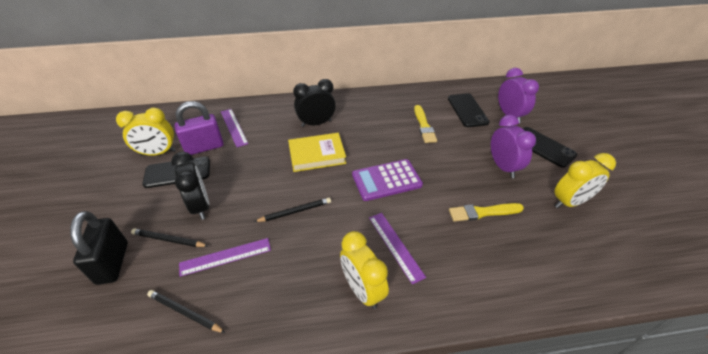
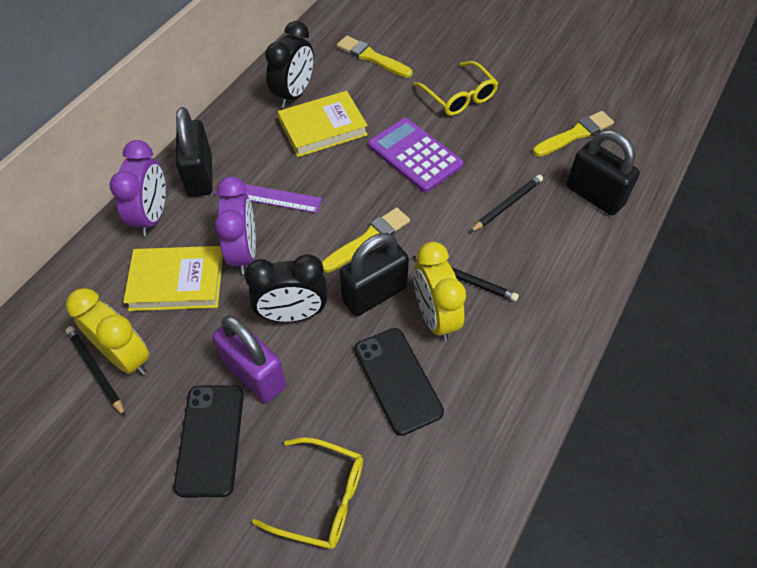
black padlock: [70,211,128,285] = 1 -> [176,107,212,197] [340,233,409,316] [566,130,640,215] = 3
black phone: [142,157,210,188] [448,93,490,127] [523,127,577,168] = 3 -> [174,385,244,497] [354,328,444,436] = 2
purple ruler: [179,238,271,277] [221,109,248,147] [369,213,426,284] = 3 -> [215,184,322,213] = 1
yellow book: [288,133,346,172] = 1 -> [123,246,223,311] [278,91,368,157] = 2
yellow brush: [414,105,437,143] [449,203,524,222] = 2 -> [322,207,410,273] [337,36,413,78] [533,111,614,157] = 3
yellow clock: [116,108,176,156] [340,231,389,309] [554,153,616,208] = 3 -> [66,288,150,375] [414,242,466,341] = 2
yellow glasses: none = 0 -> [252,437,363,549] [413,61,498,116] = 2

